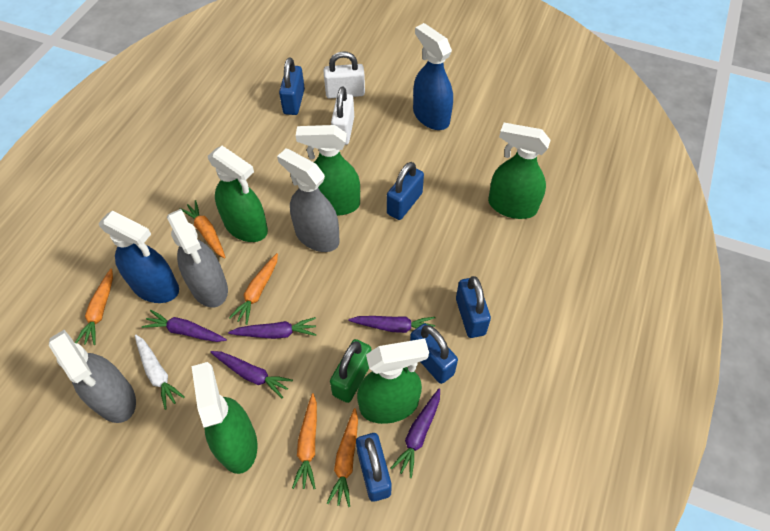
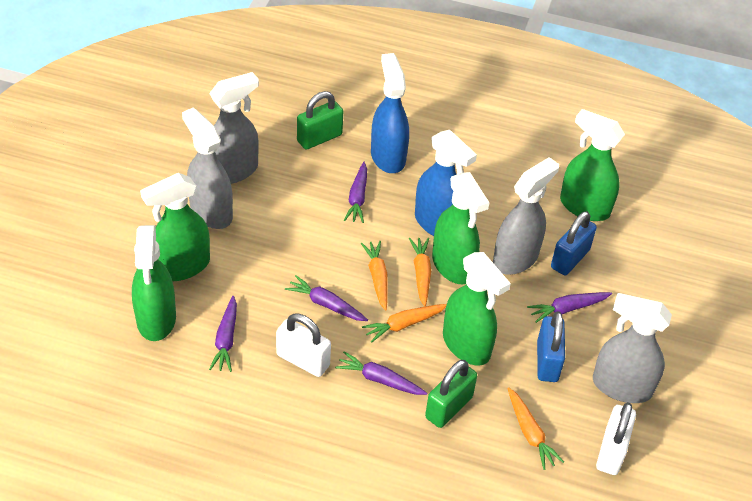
blue padlock: [279,57,305,115] [356,433,392,502] [387,162,424,220] [410,324,458,384] [456,276,491,338] = 5 -> [537,312,565,382] [551,211,597,275] = 2
green padlock: [330,339,372,403] = 1 -> [297,91,343,150] [425,360,477,428] = 2
grey spray bottle: [49,330,136,423] [167,209,228,308] [277,149,340,252] = 3 -> [182,108,233,229] [209,72,259,184] [493,157,559,275] [593,293,672,403] = 4
orange carrot: [75,269,113,345] [180,200,226,259] [229,253,278,325] [292,393,317,489] [327,408,358,507] = 5 -> [361,241,388,311] [362,304,447,343] [409,238,431,307] [507,387,564,470] = 4
white carrot: [135,335,185,410] = 1 -> none = 0

